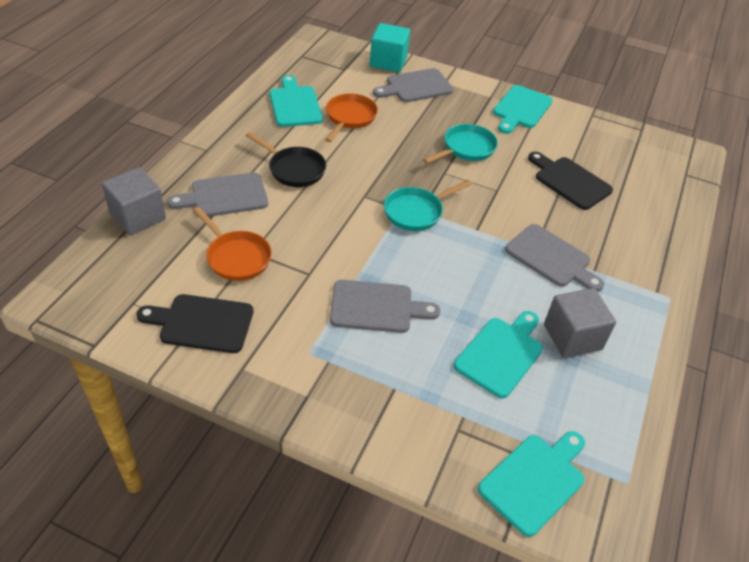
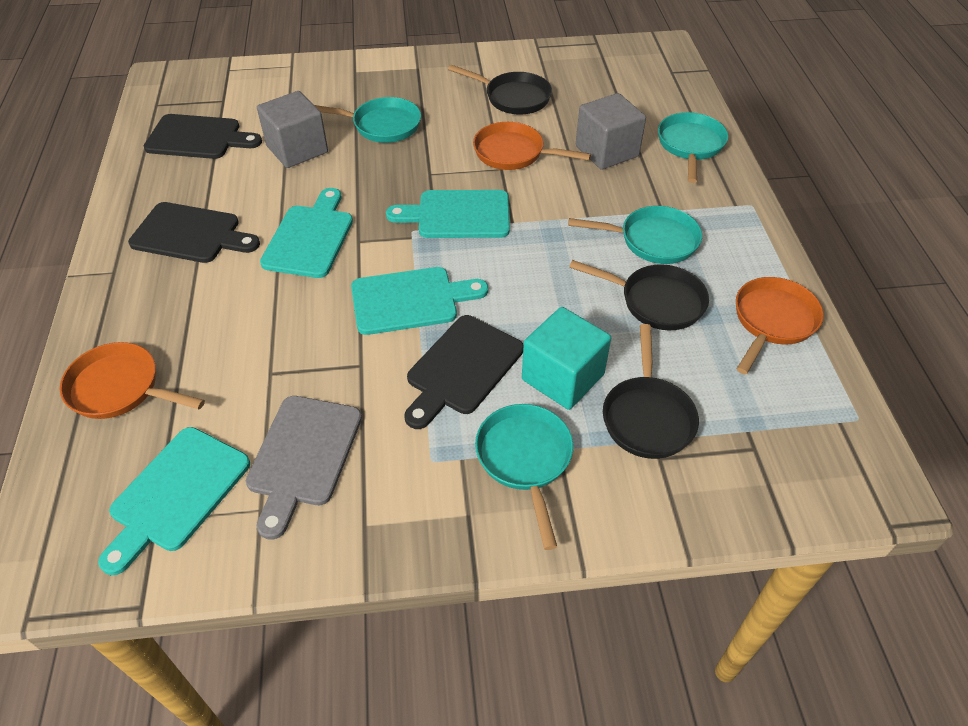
black cutting board: [136,294,253,353] [528,152,613,210] = 2 -> [128,202,260,263] [144,114,262,159] [404,315,524,429] = 3
black pan: [246,132,326,187] = 1 -> [448,65,552,114] [569,260,709,330] [603,324,699,459] = 3
grey cutting board: [167,172,268,217] [330,280,440,333] [373,68,453,102] [505,224,604,292] = 4 -> [246,396,362,540] = 1
orange pan: [193,207,272,281] [325,93,378,142] = 2 -> [60,342,205,419] [473,122,591,170] [736,277,824,374] = 3
turquoise pan: [384,180,472,231] [423,124,498,164] = 2 -> [314,97,421,143] [475,404,573,550] [568,206,702,264] [658,112,728,183] = 4

